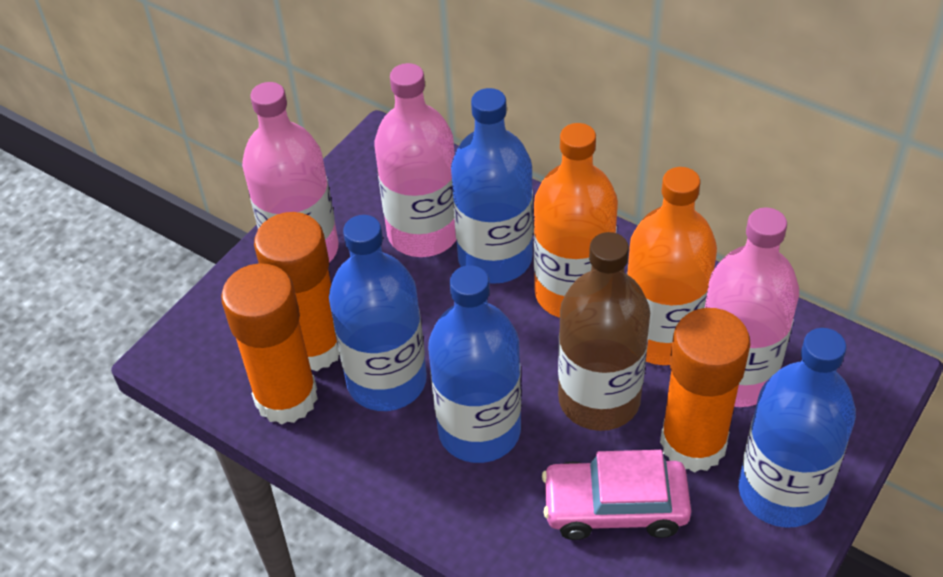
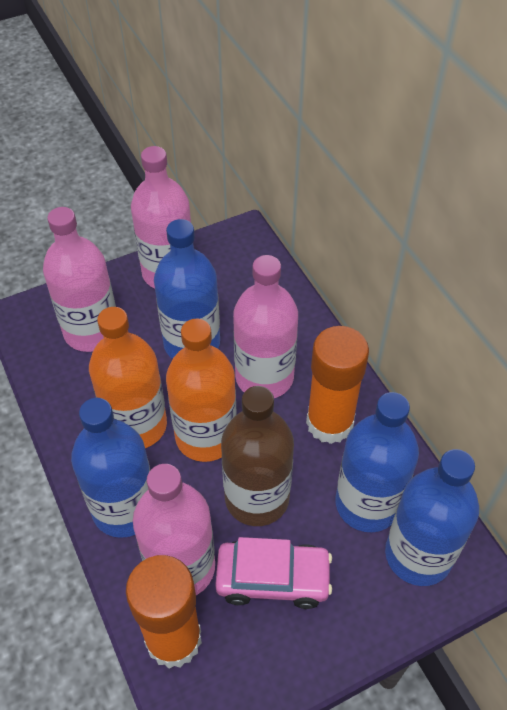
orange glue stick: [221,264,318,425] [254,212,339,371] [660,308,751,473] = 3 -> [126,555,202,668] [306,326,369,444] = 2
pink bottle: [242,82,338,263] [374,63,457,257] [704,208,799,407] = 3 -> [43,207,116,352] [131,146,191,288] [133,464,215,595] [233,255,298,398] = 4

